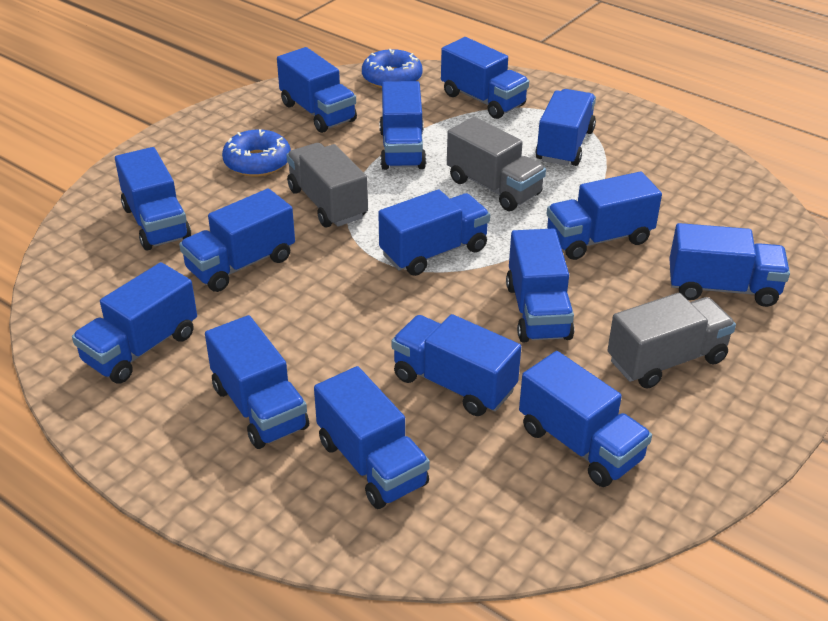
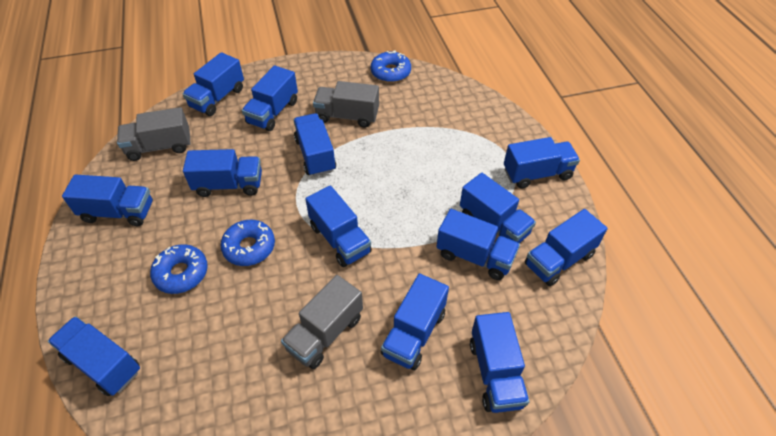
blue donut: [222,129,291,177] [362,49,422,88] = 2 -> [150,244,208,294] [221,220,275,266] [371,50,411,82] = 3
blue truck: [72,262,197,384] [115,147,191,250] [179,189,295,292] [205,315,309,449] [277,47,357,133] [314,366,430,509] [378,190,490,276] [379,81,426,170] [392,314,521,416] [441,37,529,119] [506,229,574,342] [519,351,652,487] [535,89,596,166] [547,172,662,260] [669,223,790,307] = 15 -> [48,316,140,396] [62,175,153,226] [182,52,244,116] [183,149,262,197] [242,65,298,131] [293,113,336,177] [305,185,372,267] [381,273,449,370] [436,209,520,280] [460,173,536,243] [470,312,529,413] [504,137,580,189] [525,209,608,286] = 13

